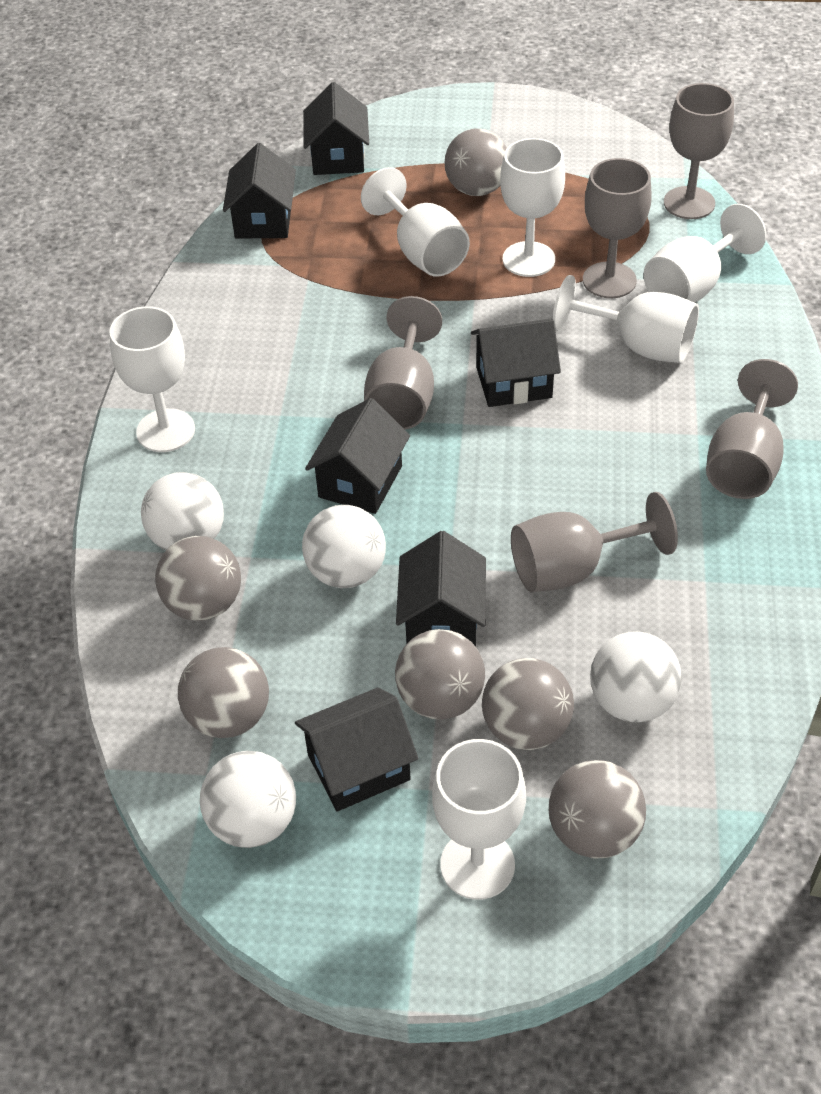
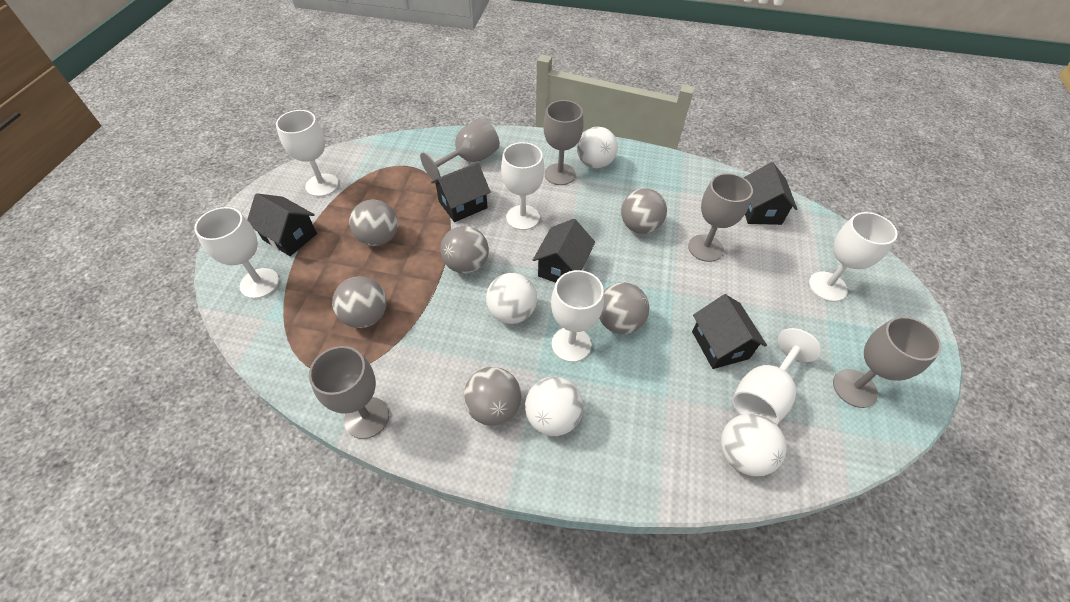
black house: [223,143,296,239] [295,687,418,811] [303,82,369,175] [305,398,410,514] [396,531,486,647] [471,318,561,407] = 6 -> [247,193,317,256] [431,162,491,222] [533,219,595,283] [692,294,767,369] [744,162,797,225] = 5

